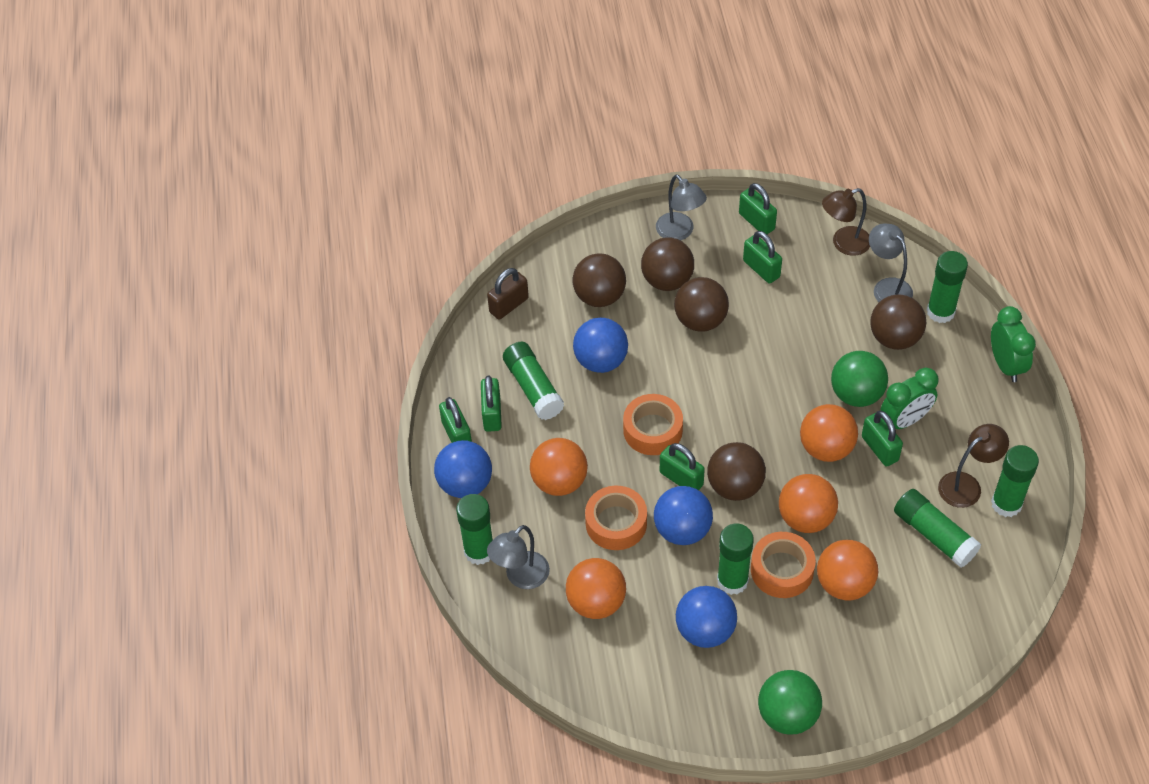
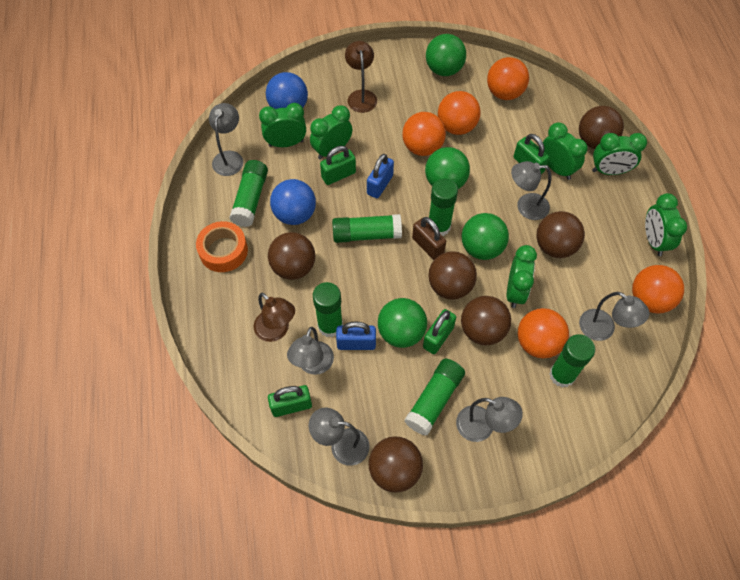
blue ball: [434,440,492,498] [573,318,628,373] [654,486,713,545] [676,586,737,648] = 4 -> [266,72,308,109] [270,179,316,225] = 2
blue padlock: none = 0 -> [336,321,376,350] [367,154,394,198] = 2
brown ball: [573,253,626,307] [641,237,694,291] [674,277,729,332] [707,442,766,501] [870,295,926,350] = 5 -> [268,232,315,280] [368,436,423,493] [428,251,477,300] [461,296,511,346] [536,211,585,258] [579,106,624,149] = 6
green ball: [758,670,822,734] [831,351,888,407] = 2 -> [378,298,427,348] [425,147,470,189] [426,34,466,76] [461,213,509,260] = 4
green clock: [880,368,939,429] [991,306,1036,382] = 2 -> [259,103,306,147] [310,105,352,160] [507,245,537,308] [543,123,588,180] [592,133,647,175] [645,193,687,256] = 6
green padlock: [439,397,472,443] [481,375,502,432] [660,443,705,490] [739,183,777,234] [743,231,782,283] [862,411,903,466] = 6 -> [268,385,312,417] [320,146,356,185] [423,309,456,354] [513,134,549,174] = 4
grey lamp: [487,525,550,589] [656,175,707,240] [869,223,913,302] = 3 -> [209,103,243,176] [287,327,334,375] [308,408,369,466] [456,397,523,442] [511,161,551,220] [579,292,649,341] = 6
orange tape: [585,486,647,550] [623,394,683,455] [751,532,816,598] = 3 -> [196,221,248,272] = 1

